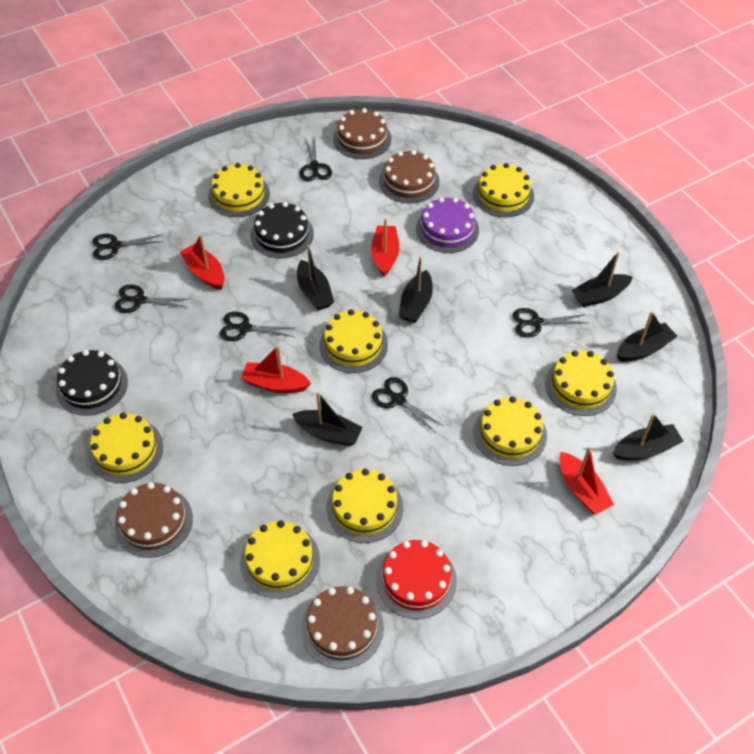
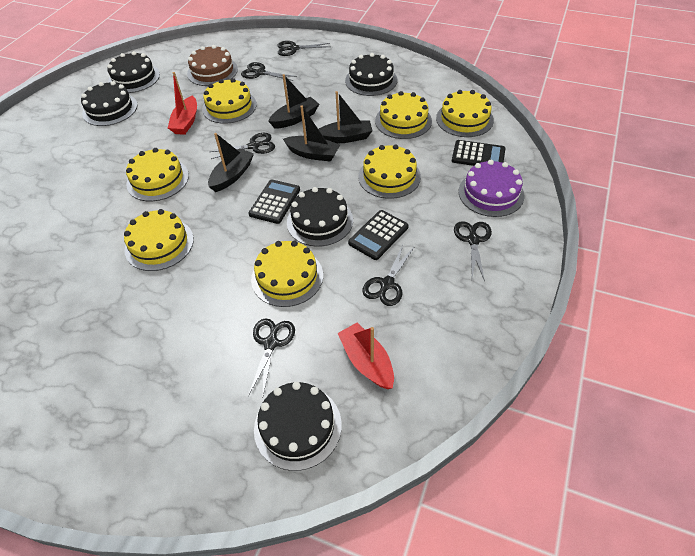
black boat: [292,392,363,446] [297,245,334,311] [398,257,433,323] [572,252,633,307] [613,413,684,460] [617,311,678,362] = 6 -> [208,133,254,192] [268,74,319,128] [283,105,340,162] [318,91,373,143] = 4
black cake: [56,350,128,416] [250,202,314,258] = 2 -> [81,81,138,126] [107,51,160,93] [254,382,342,471] [287,187,353,247] [345,53,397,96] = 5
black calculator: none = 0 -> [248,180,300,224] [348,210,409,260] [452,140,506,166] = 3
brown cake: [114,482,193,558] [301,586,384,669] [333,108,392,159] [379,150,440,203] = 4 -> [187,45,238,86] = 1
red boat: [180,235,225,290] [241,346,311,393] [371,218,399,277] [559,446,614,514] = 4 -> [168,72,197,135] [338,323,394,389] = 2
red cake: [376,540,457,619] = 1 -> none = 0
yellow cake: [88,412,163,483] [208,163,270,217] [240,520,320,599] [319,309,388,373] [326,469,403,543] [473,163,534,217] [474,396,547,466] [545,350,617,416] = 8 -> [124,209,194,271] [126,148,189,201] [202,78,257,124] [251,241,323,307] [358,144,421,199] [375,91,432,139] [436,90,494,137] = 7

